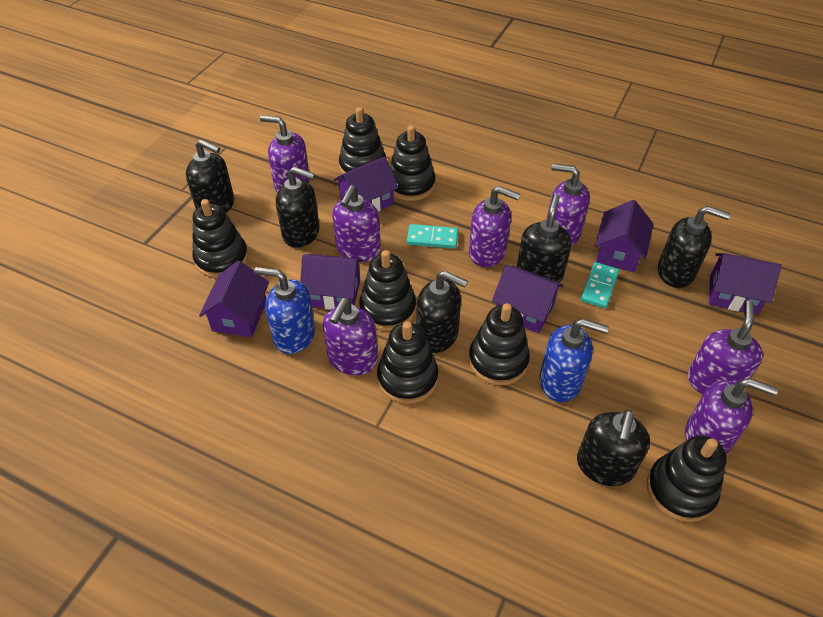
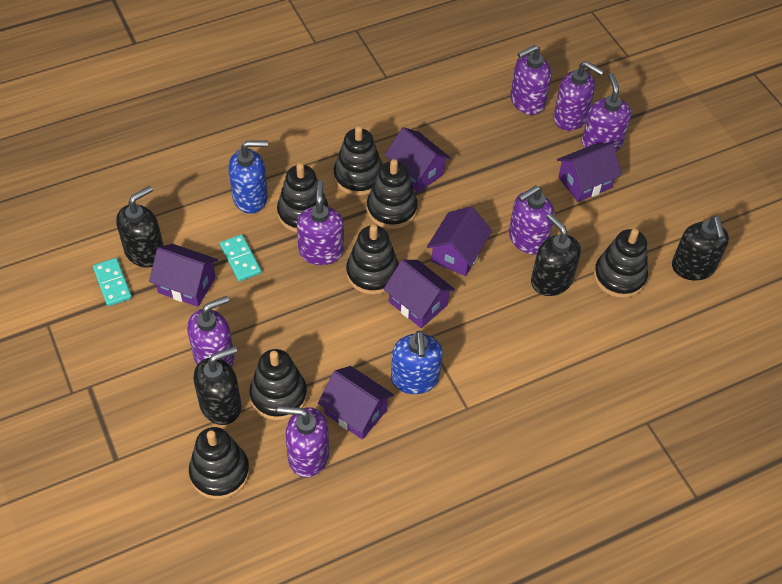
black soap dispenser: [186,139,234,213] [276,167,320,248] [416,271,468,353] [517,194,571,283] [577,410,650,486] [658,206,731,288] = 6 -> [116,186,164,268] [194,346,241,425] [531,213,581,296] [672,216,729,281] = 4

